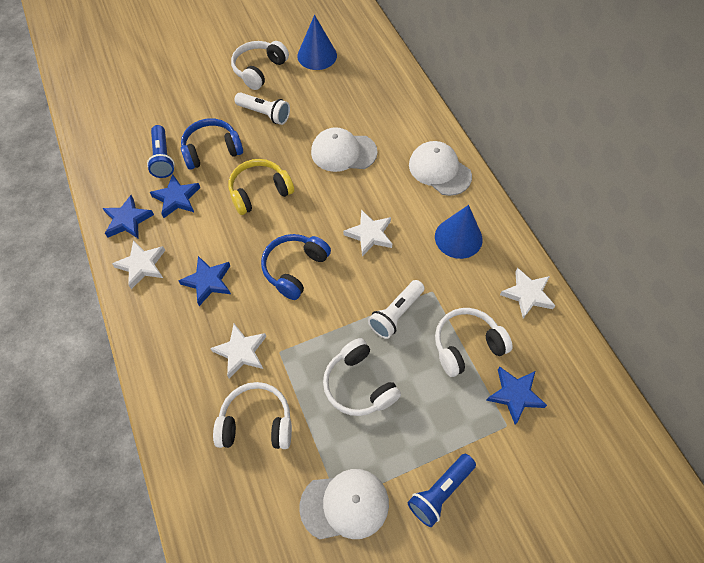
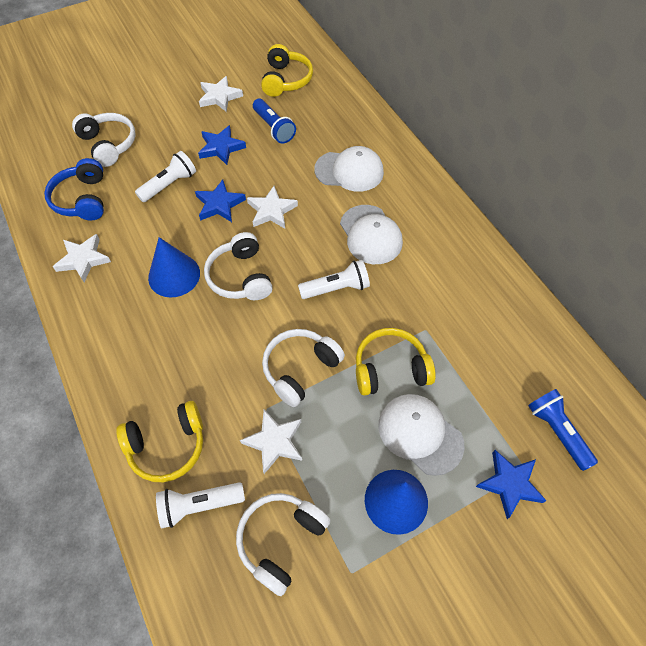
blue headphones: [181,118,243,170] [261,234,331,300] = 2 -> [44,158,104,221] = 1
blue star: [103,195,154,239] [150,174,200,218] [178,256,231,306] [486,367,547,425] = 4 -> [195,179,246,222] [198,125,246,165] [476,450,547,519] = 3
white flashlight: [235,92,290,125] [368,280,425,339] = 2 -> [135,151,196,202] [156,482,245,529] [298,260,370,299] = 3
yellow headphones: [229,159,294,215] = 1 -> [116,401,203,482] [261,44,313,97] [356,328,436,396] = 3

